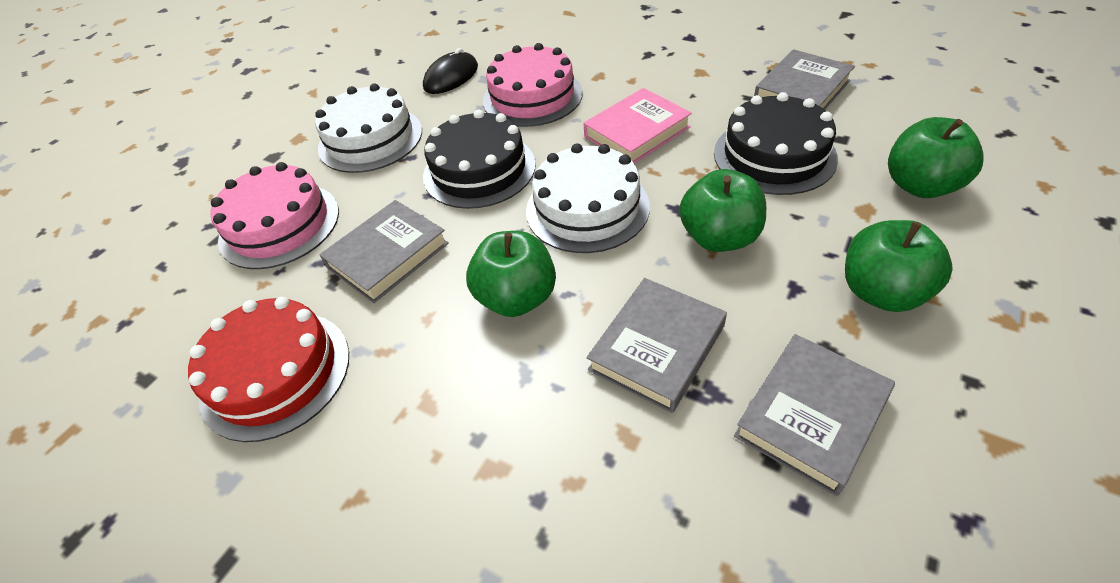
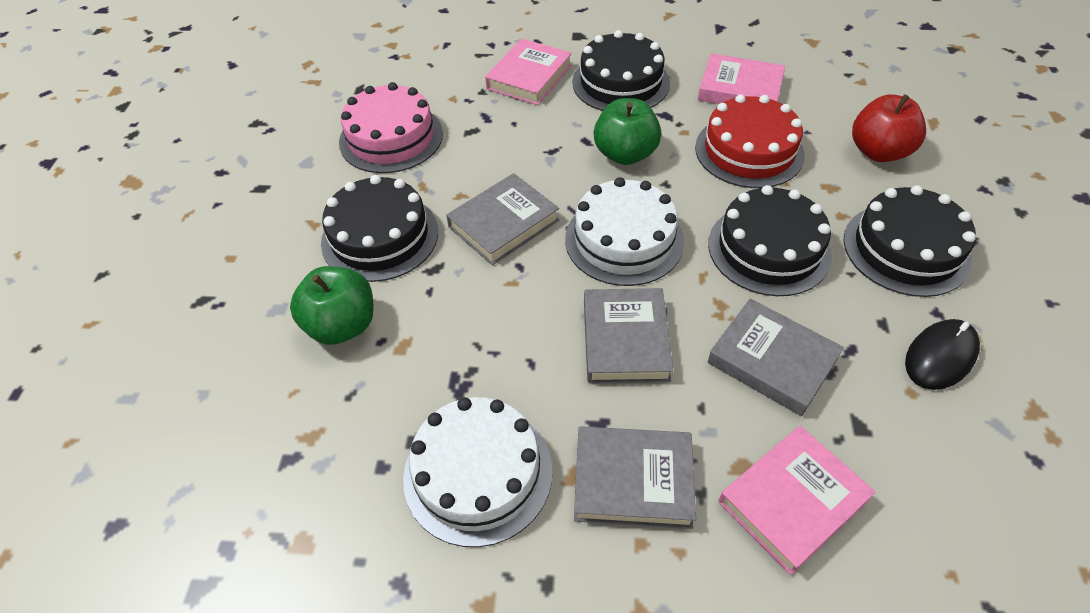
black cake: [423,110,536,209] [714,92,838,195] = 2 -> [321,175,438,282] [572,30,670,111] [708,185,832,296] [843,185,976,297] = 4
green apple: [466,231,556,317] [680,169,766,252] [845,220,953,312] [888,117,983,198] = 4 -> [290,266,374,345] [594,98,661,165] = 2
pink book: [584,88,692,163] = 1 -> [485,39,572,105] [698,53,785,104] [718,426,876,575] = 3
pink cake: [210,162,339,269] [483,43,583,127] = 2 -> [339,82,443,173] = 1
red apple: none = 0 -> [852,94,926,162] = 1

